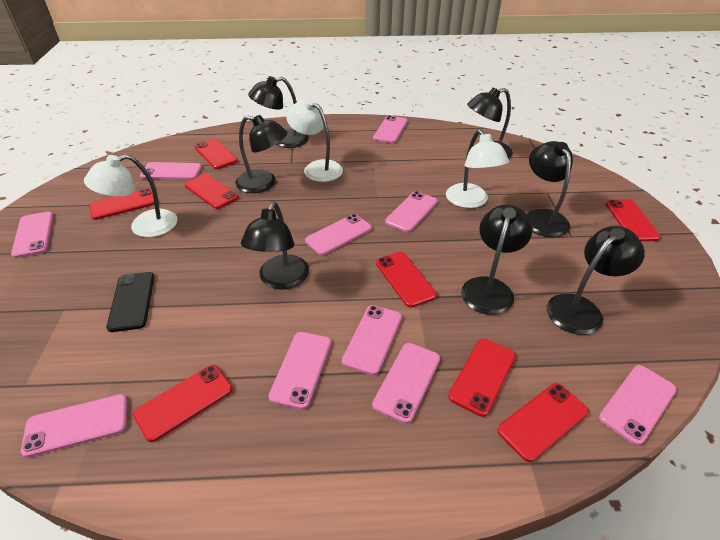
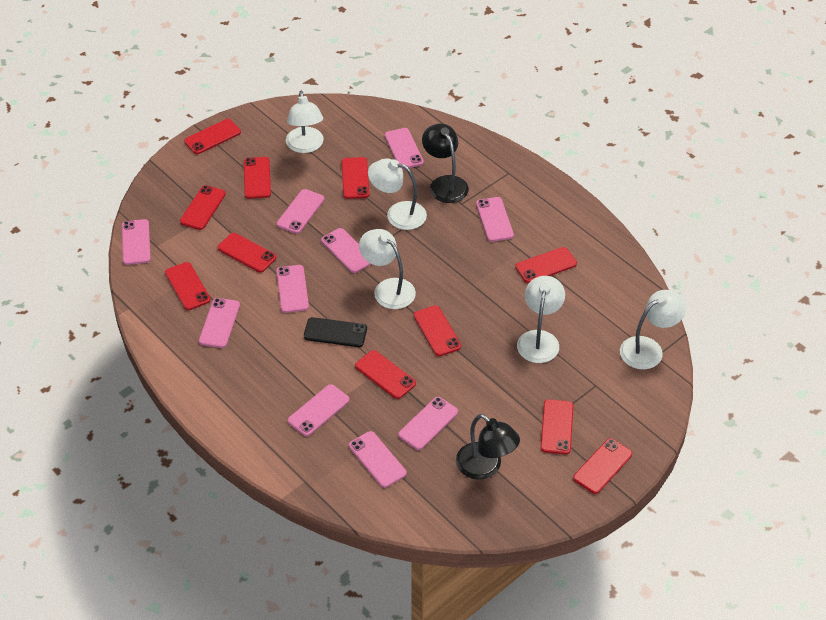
black lamp: [235,115,288,193] [241,202,309,289] [248,76,309,148] [461,204,533,315] [467,87,513,159] [526,141,573,237] [547,226,645,335] = 7 -> [422,124,469,203] [456,414,520,480] = 2
red phone: [89,188,155,220] [133,365,233,442] [185,174,239,209] [194,139,238,169] [376,252,437,308] [448,338,516,417] [497,383,589,462] [606,200,661,241] = 8 -> [165,262,211,310] [180,185,226,230] [184,119,241,154] [217,233,276,273] [244,157,271,199] [341,157,370,199] [355,350,416,399] [414,305,461,356] [515,247,577,283] [541,399,573,454] [573,438,632,494] = 11
white lamp: [84,154,177,237] [286,98,343,182] [446,130,509,208] = 3 -> [286,91,323,153] [359,229,416,309] [368,159,427,230] [517,276,565,363] [620,290,686,370] = 5

